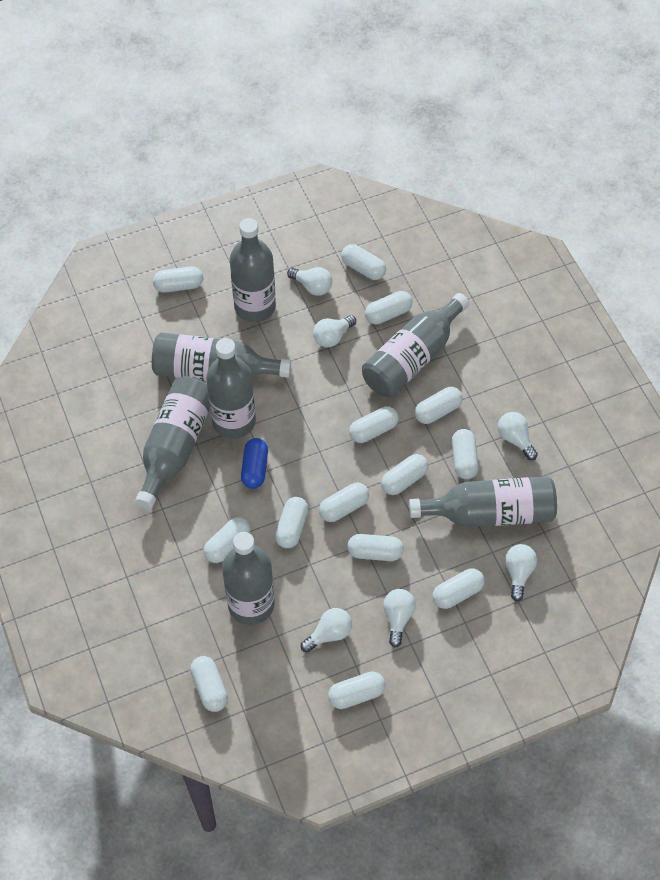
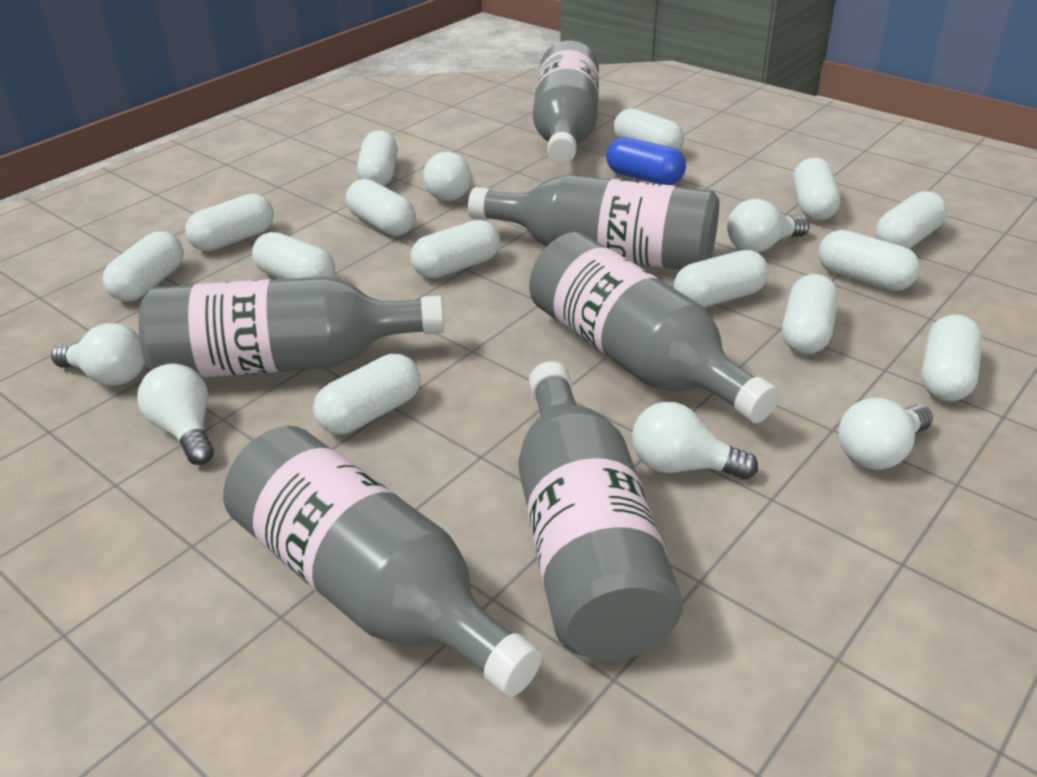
grey bottle: [135,376,210,509] [152,332,291,381] [206,338,256,439] [222,532,275,625] [230,218,276,322] [362,293,469,397] [409,476,557,527] = 7 -> [139,276,444,377] [223,426,542,697] [468,175,719,270] [518,361,683,661] [529,232,779,423] [533,41,599,164] = 6

